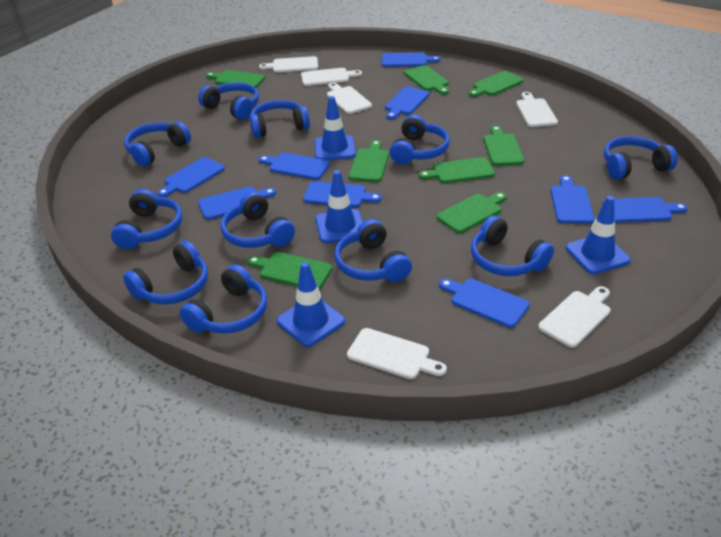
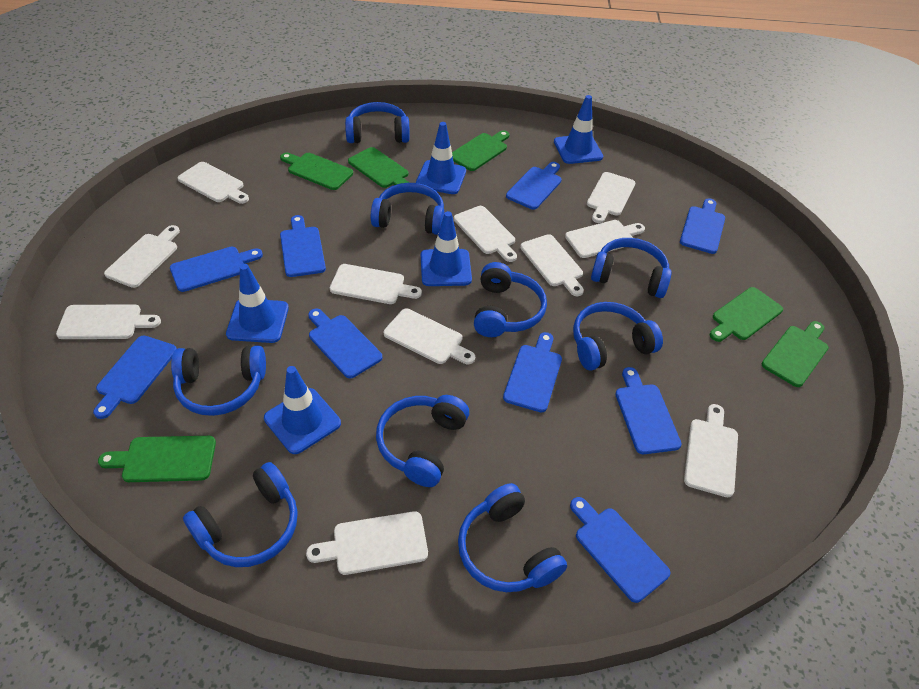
blue headphones: [111,189,182,249] [123,241,208,305] [124,121,191,167] [180,264,267,334] [198,82,259,120] [221,192,295,248] [250,100,310,138] [335,219,412,282] [390,115,450,164] [471,215,554,276] [604,136,678,179] = 11 -> [171,346,266,416] [183,462,298,567] [345,102,410,143] [371,183,444,235] [376,395,469,487] [458,483,567,592] [474,262,547,337] [573,302,663,371] [591,238,672,298] = 9
blue traffic cone: [277,262,345,347] [315,96,356,160] [315,170,363,243] [566,196,631,274] = 4 -> [226,264,289,343] [264,366,341,454] [416,122,466,194] [421,211,472,286] [554,95,603,164] = 5
green cutting board: [206,70,265,88] [247,252,333,289] [349,140,389,182] [404,65,449,95] [419,157,495,183] [436,192,507,233] [469,71,524,97] [483,126,525,166] = 8 -> [98,436,216,482] [280,153,353,190] [348,147,410,188] [452,130,509,171] [710,287,783,342] [762,321,829,387] = 6
white cutting board: [259,56,318,72] [301,68,362,86] [327,83,372,114] [347,328,447,379] [516,92,558,127] [538,286,611,348] = 6 -> [56,305,161,339] [104,225,180,288] [178,162,249,204] [306,511,428,575] [330,264,422,304] [384,309,475,364] [454,206,517,262] [520,234,584,296] [565,220,645,258] [587,172,636,223] [684,404,738,497] = 11

